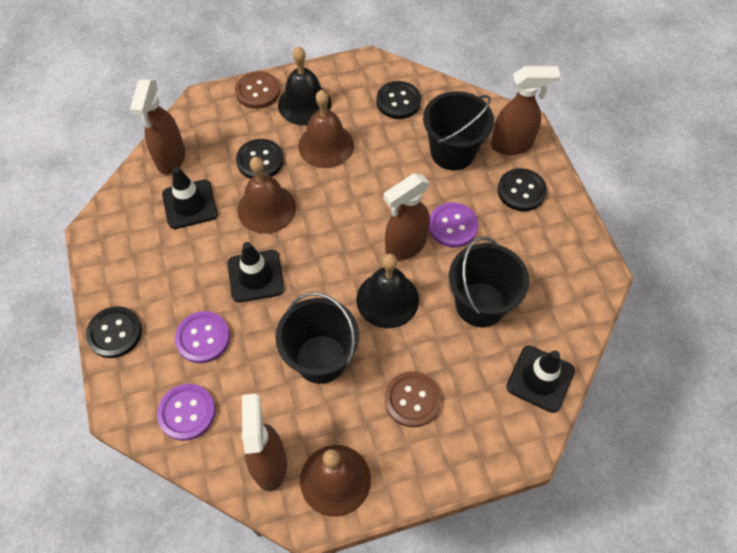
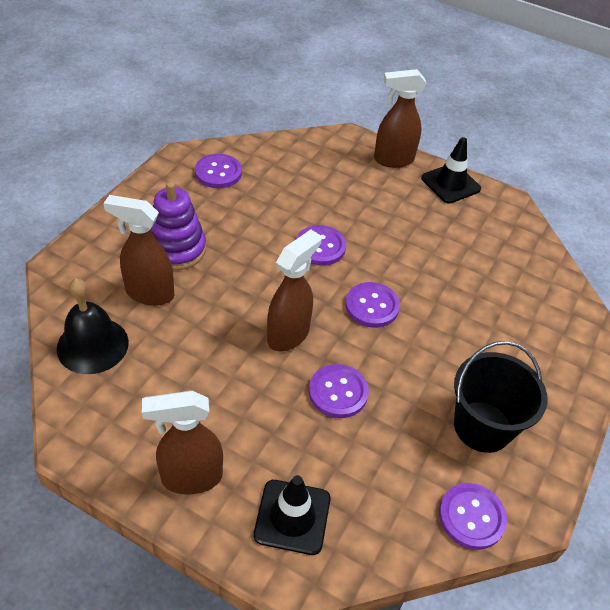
black bell: [278,46,332,125] [356,254,419,328] = 2 -> [57,278,129,374] = 1
black bucket: [276,292,359,384] [423,91,494,170] [449,237,529,327] = 3 -> [454,341,548,453] = 1
black button: [86,306,142,358] [236,139,284,179] [376,81,421,119] [498,168,547,211] = 4 -> none = 0
black traffic cone: [162,167,218,229] [228,242,284,303] [506,345,575,413] = 3 -> [254,475,331,555] [421,137,481,204] = 2
brown bell: [238,157,296,234] [298,90,354,168] [300,445,371,517] = 3 -> none = 0
brown button: [235,71,280,109] [385,371,441,427] = 2 -> none = 0
purple button: [157,384,215,441] [175,311,230,363] [429,202,478,248] = 3 -> [195,154,242,188] [296,225,346,266] [309,364,369,418] [345,282,400,328] [439,483,507,550] = 5
purple stacking toy: none = 0 -> [151,181,206,270] = 1

